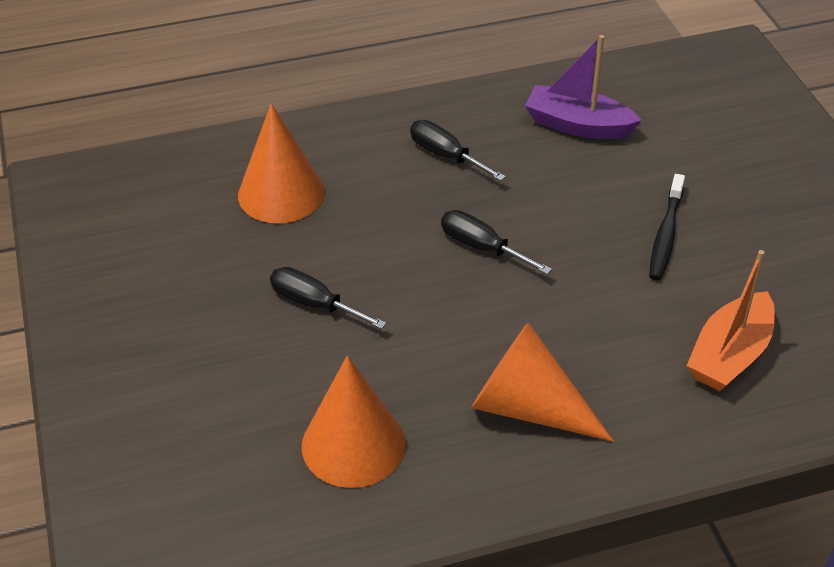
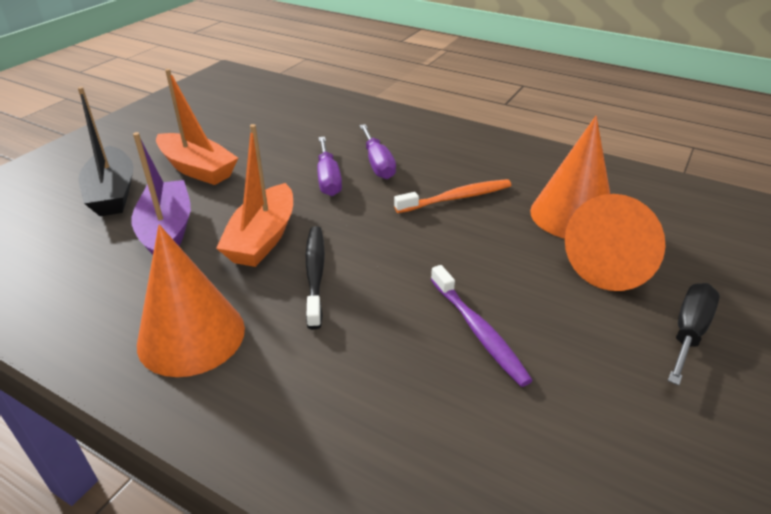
black boat: none = 0 -> [78,87,134,216] = 1
black screwdriver: [270,267,387,329] [410,120,506,181] [441,210,552,274] = 3 -> [668,283,720,385] = 1
orange boat: [687,250,775,391] = 1 -> [156,69,238,185] [216,124,293,267] = 2
orange toothbrush: none = 0 -> [394,179,511,213] = 1
purple screwdriver: none = 0 -> [317,137,342,196] [360,124,396,179] = 2
purple toothbrush: none = 0 -> [431,265,533,387] = 1

